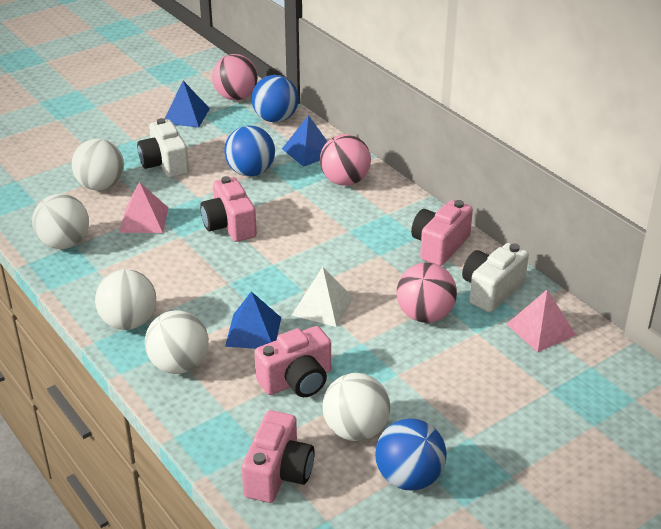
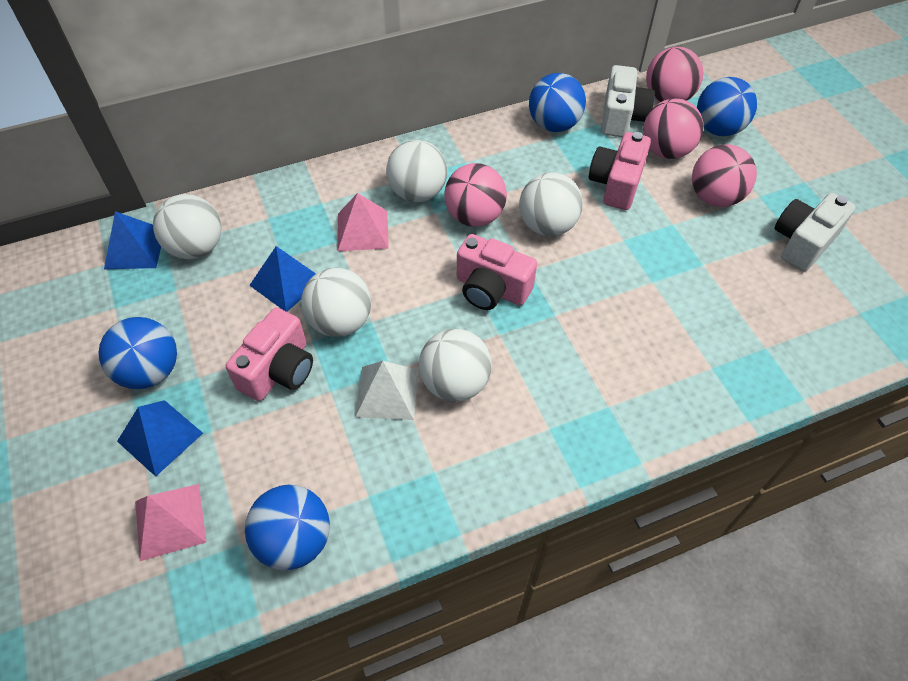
blue ball: [224,125,275,176] [252,75,299,123] [375,418,447,491] = 3 -> [98,317,177,389] [245,485,330,570] [529,73,586,132] [697,77,757,136] = 4
pink ball: [212,54,258,100] [320,134,371,186] [397,263,457,323] = 3 -> [444,163,507,227] [643,98,704,159] [646,47,703,102] [692,144,757,207] = 4
pink camera: [200,176,257,242] [242,410,315,503] [254,326,331,397] [411,200,473,266] = 4 -> [226,308,313,401] [457,234,537,310] [589,132,651,210] = 3

